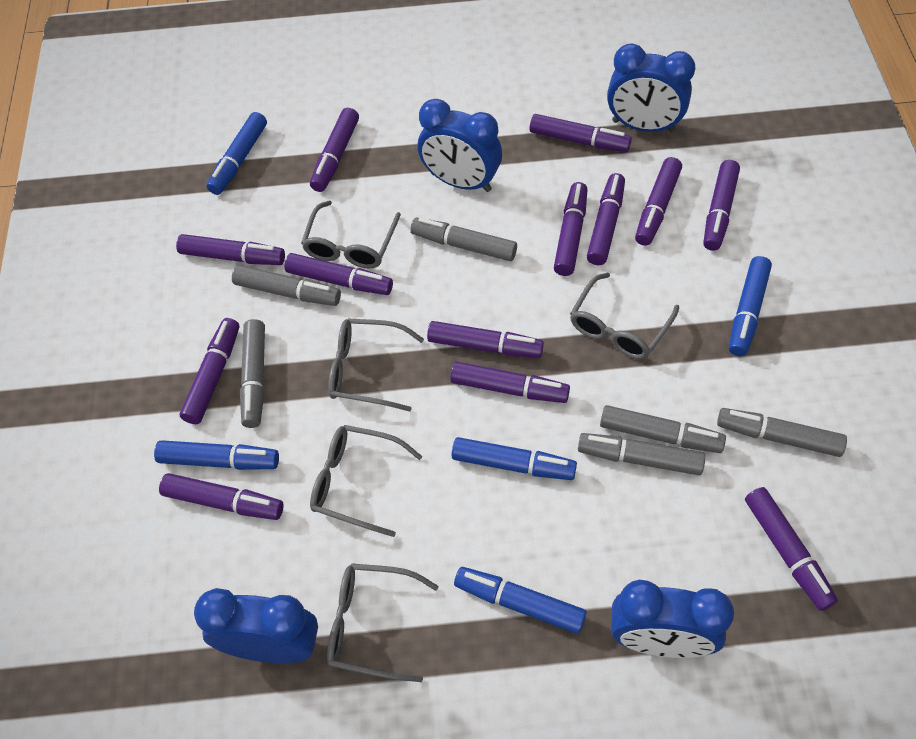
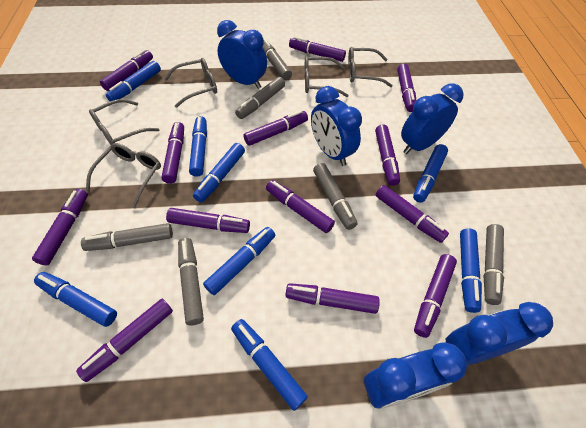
blue clock: [194,588,318,663] [418,99,502,192] [607,43,695,132] [611,580,734,658] = 4 -> [217,20,267,89] [311,86,362,166] [364,342,467,409] [401,84,464,154] [446,302,553,365] = 5
blue marker: [154,440,279,470] [207,112,267,195] [452,437,577,480] [454,567,586,634] [729,256,772,356] = 5 -> [34,272,117,327] [106,61,161,101] [189,116,207,177] [193,143,245,202] [203,227,275,295] [231,319,308,411] [413,144,448,203] [460,228,482,313] = 8

